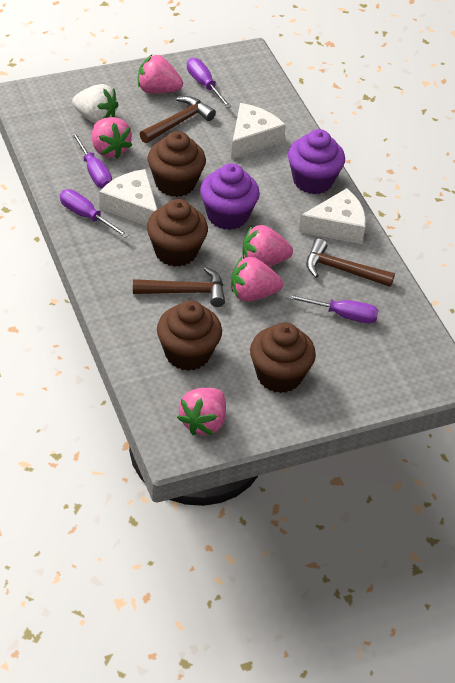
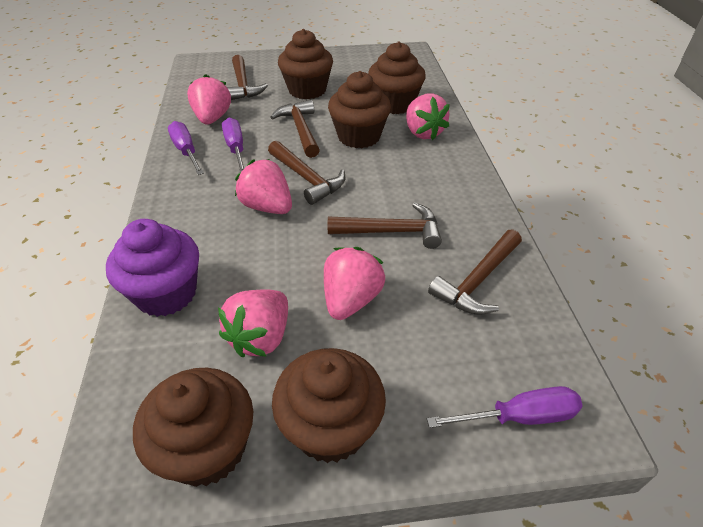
brown cupcake: [147,199,208,267] [148,131,206,197] [157,300,222,371] [250,323,316,393] = 4 -> [133,368,253,487] [272,348,386,463] [278,29,333,99] [328,71,391,148] [368,42,426,114] = 5
brown hammer: [133,267,225,307] [140,96,216,143] [306,239,395,287] = 3 -> [227,55,268,100] [268,141,345,205] [270,100,320,158] [328,203,442,249] [428,229,522,315] = 5
purple cupcake: [200,163,260,230] [288,129,345,194] = 2 -> [106,219,199,317] = 1
purple screwdriver: [60,189,129,238] [71,132,112,188] [187,58,232,108] [287,294,379,323] = 4 -> [168,121,204,175] [222,118,244,173] [427,386,583,428] = 3
white cheese: [99,169,157,226] [231,103,286,159] [299,188,366,244] = 3 -> none = 0
white strawberry: [72,84,119,123] = 1 -> none = 0

